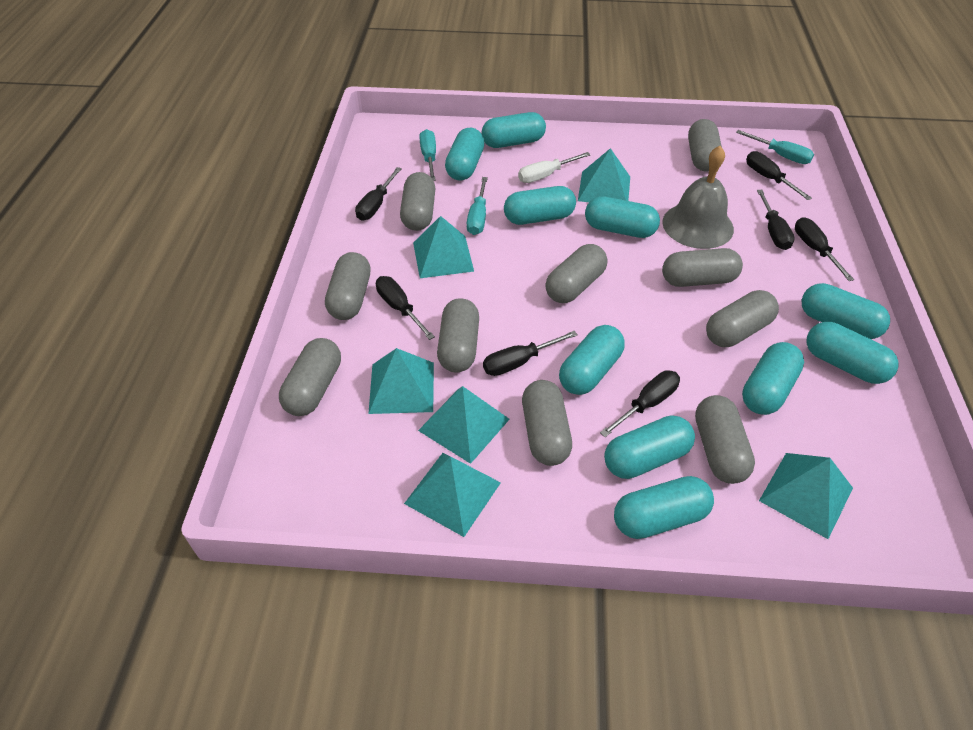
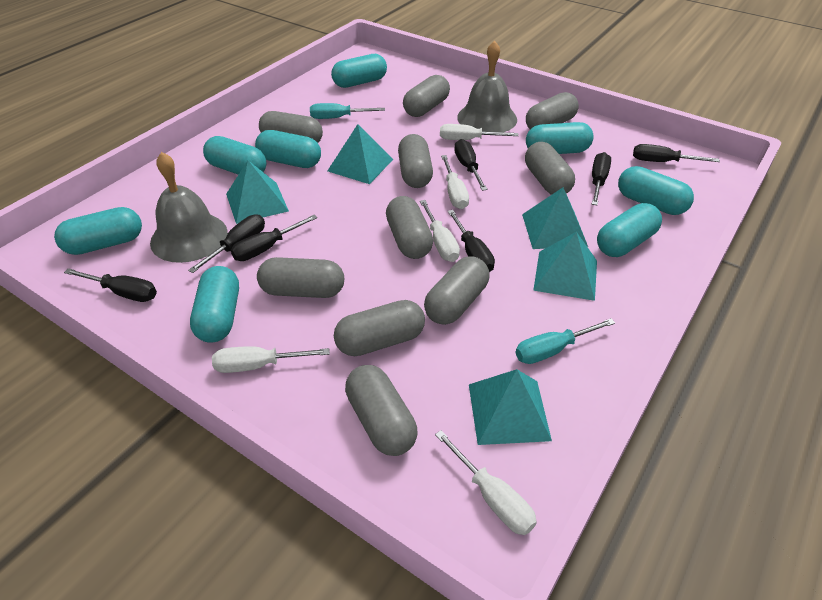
grey bell: [662,146,734,249] = 1 -> [150,152,228,263] [457,41,517,132] = 2
turquoise capsule: [445,128,485,181] [481,112,546,148] [504,186,576,225] [559,325,625,395] [585,196,660,238] [604,415,695,479] [614,476,714,539] [742,342,804,415] [802,283,890,339] [807,322,899,384] = 10 -> [54,207,142,255] [190,266,239,343] [203,136,266,175] [255,130,321,168] [331,54,387,88] [526,122,594,154] [597,203,662,257] [618,166,694,215] = 8
turquoise pyramid: [368,348,434,414] [404,453,501,537] [413,216,474,278] [418,386,510,464] [578,148,630,202] [759,453,853,539] = 6 -> [226,160,289,224] [328,124,393,184] [469,369,552,445] [522,187,588,249] [533,232,597,301] = 5
turquoise screwdriver: [419,129,436,181] [467,177,488,235] [736,130,814,164] = 3 -> [310,103,385,119] [516,318,615,364] = 2
white screwdriver: [518,152,591,183] = 1 -> [212,346,330,373] [420,200,460,262] [435,430,537,535] [440,124,519,140] [441,155,469,209] = 5

